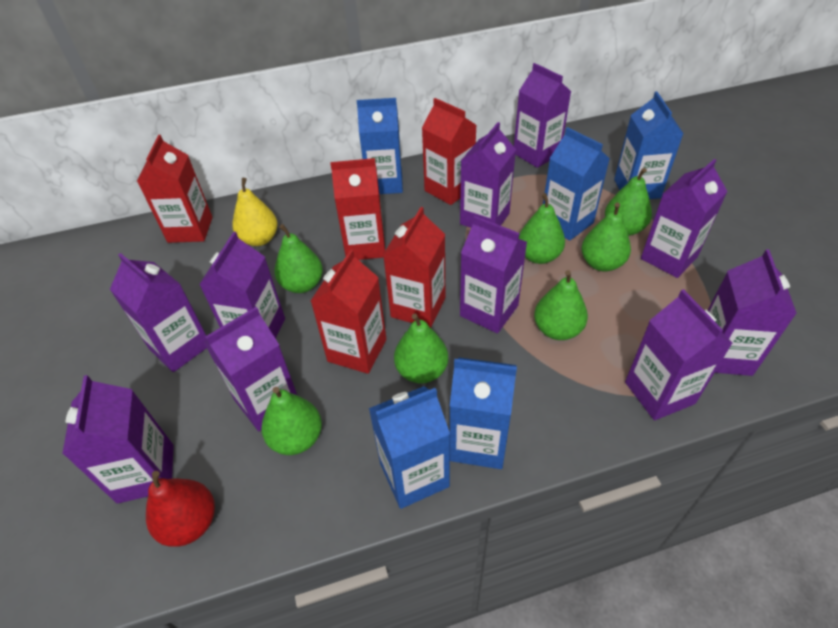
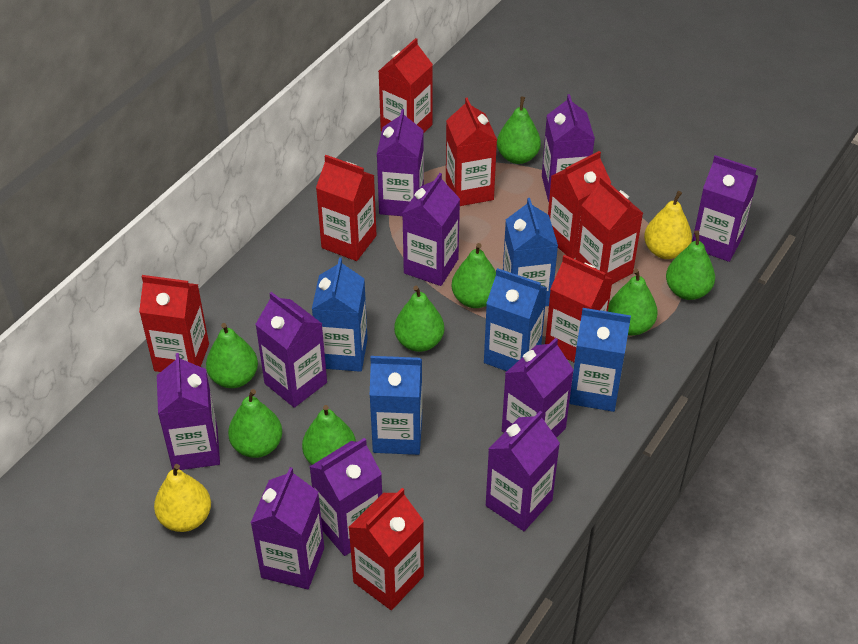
green pear: [261,387,322,455] [274,224,323,293] [394,314,448,384] [519,193,565,264] [534,270,588,340] [581,203,631,272] [605,168,652,236] = 7 -> [206,323,258,388] [228,389,282,458] [302,405,356,465] [394,286,444,352] [452,243,496,308] [497,97,541,164] [608,269,658,336] [666,230,715,300] = 8
red carton: [137,135,213,243] [311,250,386,374] [330,158,385,260] [383,207,445,328] [422,98,476,205] = 5 -> [139,275,209,372] [316,155,377,261] [348,488,424,610] [379,38,433,133] [446,97,497,206] [545,255,613,362] [548,151,611,259] [576,177,643,284] = 8
red pear: [146,471,215,547] = 1 -> none = 0
yellow pear: [232,178,278,246] = 1 -> [154,464,211,532] [644,191,692,259] = 2

